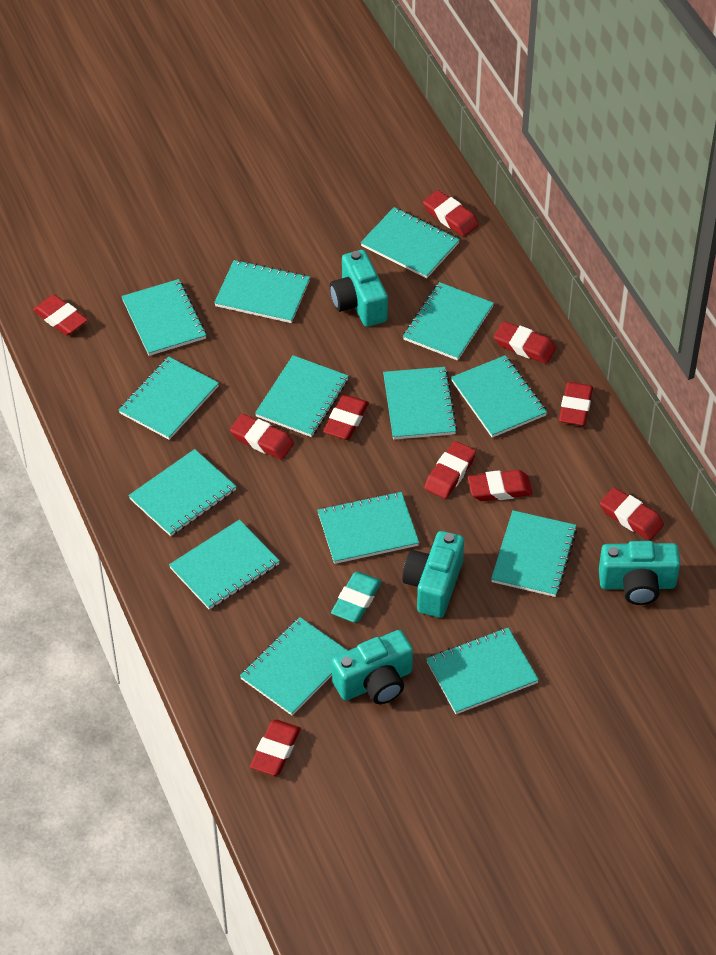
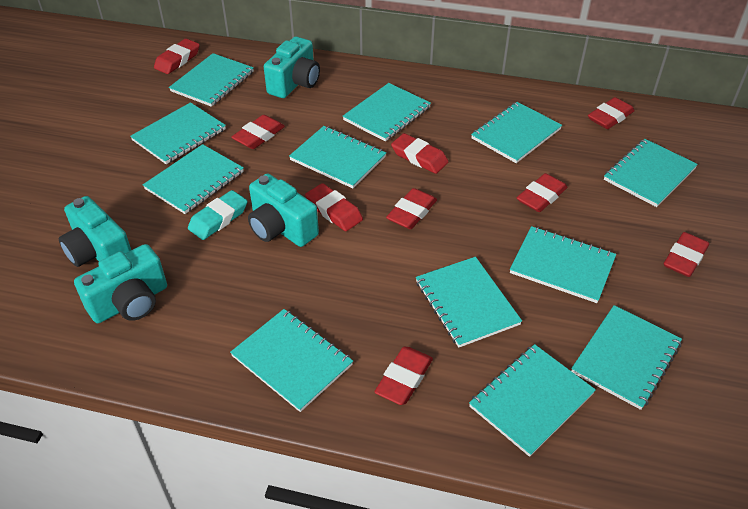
red eraser: [33,295,88,335] [230,414,294,460] [250,719,301,776] [323,395,369,440] [423,190,479,237] [424,441,476,499] [468,470,532,501] [494,321,556,364] [559,382,593,426] [600,487,664,540] = 10 -> [154,39,200,74] [231,115,285,149] [305,183,363,231] [374,347,433,405] [386,188,437,229] [391,133,448,174] [517,173,568,212] [588,97,635,129] [664,232,709,277] = 9
turquoise notebook: [118,357,219,440] [122,279,206,356] [128,449,237,536] [169,519,280,610] [214,260,310,323] [240,617,348,715] [255,355,349,437] [317,492,419,564] [361,207,460,279] [383,367,457,440] [403,282,494,361] [426,628,539,714] [451,355,547,438] [491,510,577,597] = 14 -> [130,102,226,164] [143,144,244,214] [169,53,254,107] [230,309,353,412] [289,126,386,188] [343,83,431,142] [416,257,522,348] [469,344,596,457] [471,102,562,163] [510,226,616,303] [571,305,682,410] [604,139,698,207] = 12

